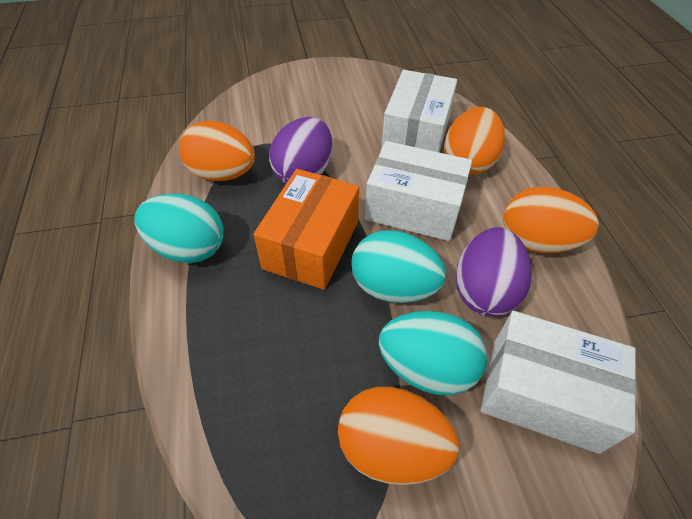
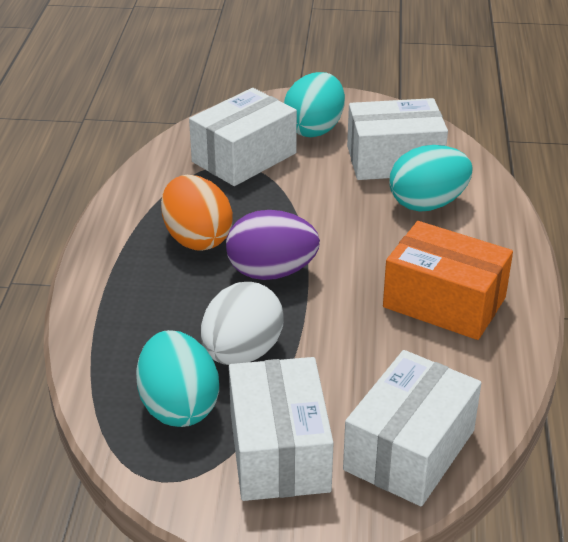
orange egg: [179,121,255,181] [338,387,459,485] [445,107,505,174] [504,187,599,253] = 4 -> [161,175,233,251] = 1
purple egg: [269,117,332,183] [456,227,532,316] = 2 -> [226,210,320,280] = 1
white box: [365,141,472,241] [381,70,457,152] [481,311,636,454] = 3 -> [189,88,297,186] [229,357,334,501] [343,350,481,506] [347,98,448,180] = 4
white egg: none = 0 -> [201,282,284,365] = 1

